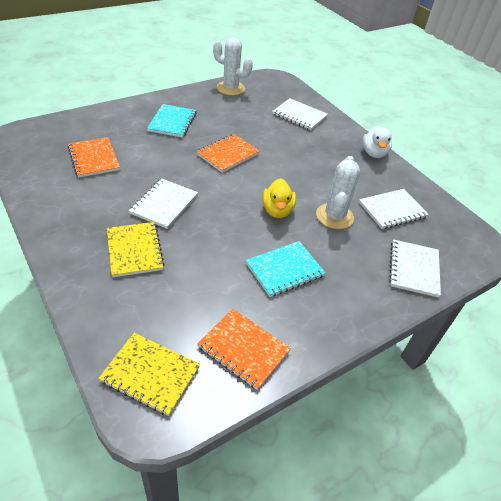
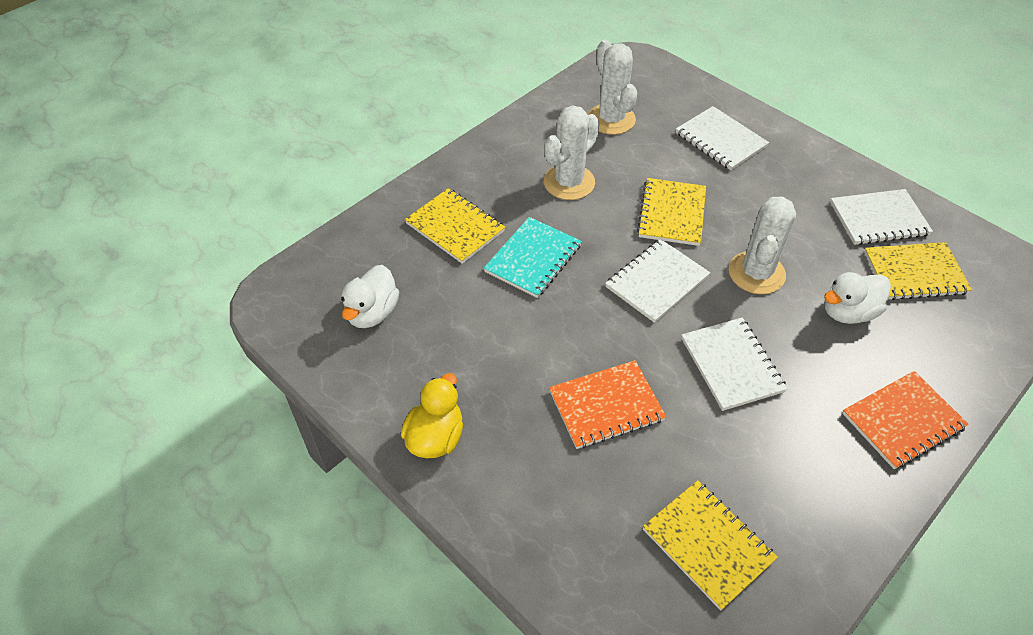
orange notebook: [68,137,120,178] [196,134,260,173] [197,308,291,390] = 3 -> [549,360,666,449] [842,371,969,469] = 2
turquoise notebook: [147,104,197,138] [246,241,325,297] = 2 -> [484,217,582,298] = 1
white cactus: [213,37,253,96] [316,156,360,229] = 2 -> [544,105,600,200] [588,39,637,135] [729,197,796,294] = 3
white duck: [363,126,392,158] = 1 -> [341,265,399,328] [824,272,891,324] = 2
yellow notebook: [98,333,200,416] [107,222,165,277] = 2 -> [405,188,505,264] [637,178,706,246] [643,480,778,611] [864,242,972,300] = 4

